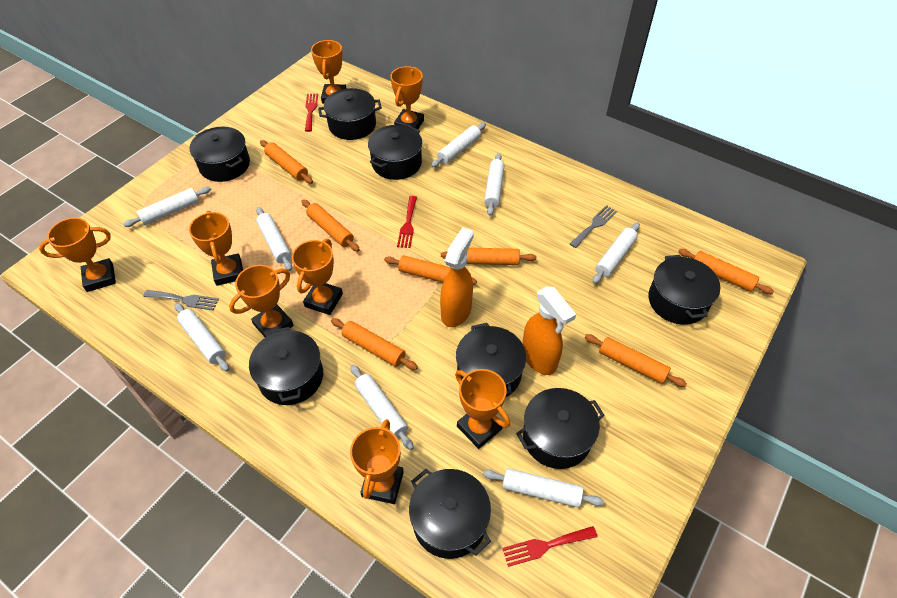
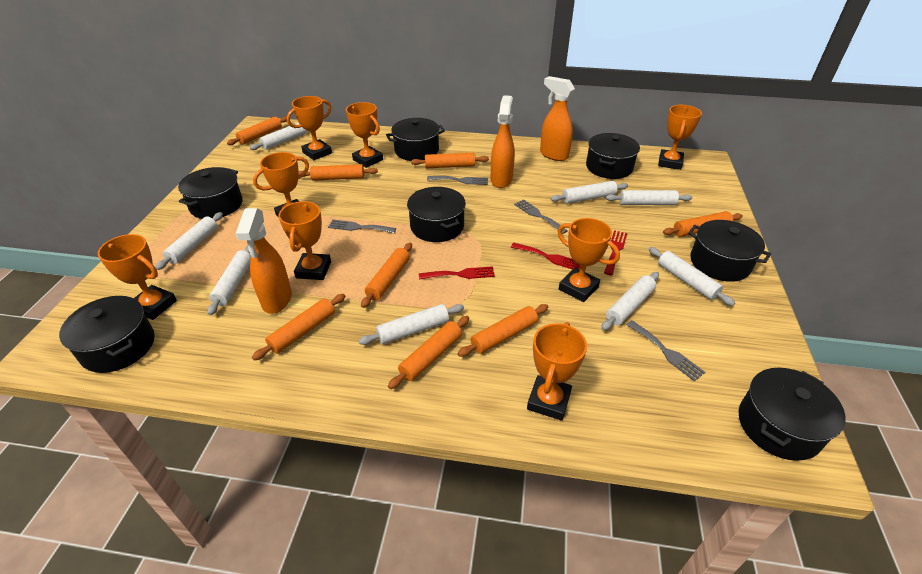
black pot: [189,127,250,182] [249,327,323,405] [318,88,382,140] [368,125,422,180] [409,469,491,559] [456,323,526,397] [516,388,605,469] [648,255,720,325] = 8 -> [59,296,155,373] [178,167,243,219] [386,118,445,161] [407,187,466,242] [586,133,640,179] [688,220,771,282] [739,368,846,461] = 7
grey fork: [143,290,219,310] [570,205,617,248] = 2 -> [328,219,396,233] [427,176,488,185] [514,199,568,234] [626,320,705,381] = 4
orange rolling pin: [260,140,313,184] [301,199,360,252] [331,318,418,370] [384,255,477,285] [441,248,536,265] [585,334,687,387] [678,249,774,294] = 7 -> [227,116,287,145] [252,294,345,361] [298,164,378,181] [361,243,412,308] [388,316,469,389] [411,153,489,168] [458,304,548,357] [663,211,743,237] = 8
orange spray bottle: [440,227,474,327] [522,286,576,375] = 2 -> [236,208,292,314] [491,95,515,188] [540,76,575,161] = 3

